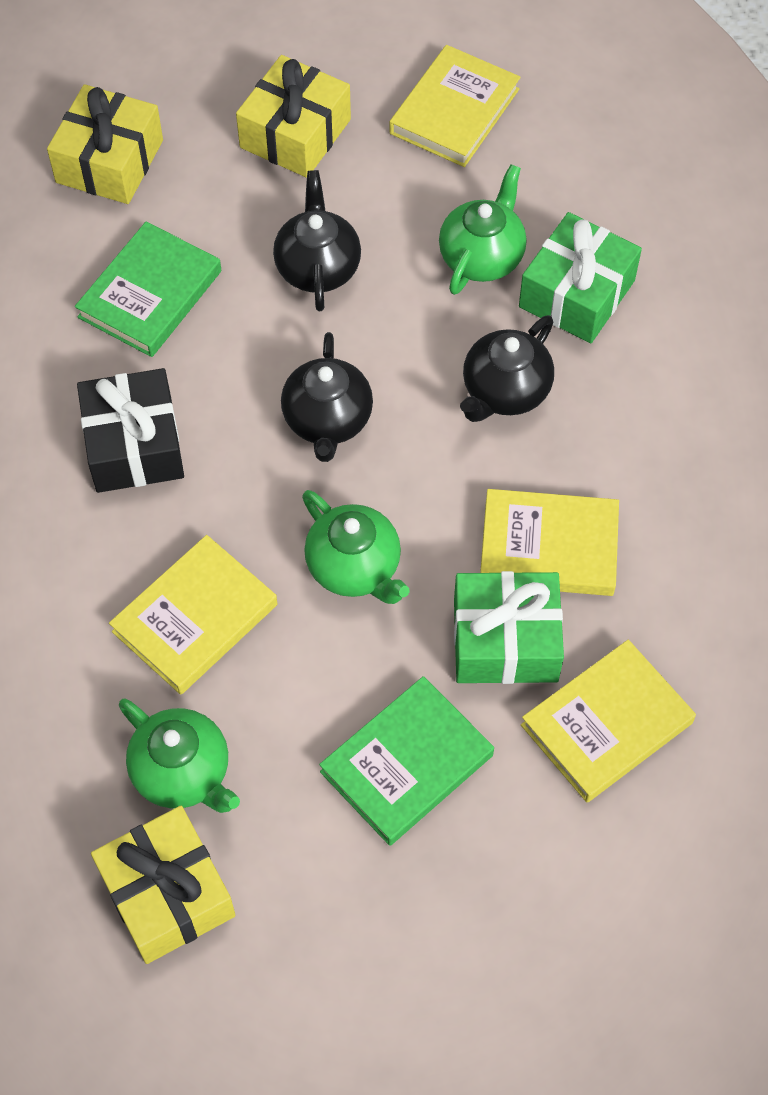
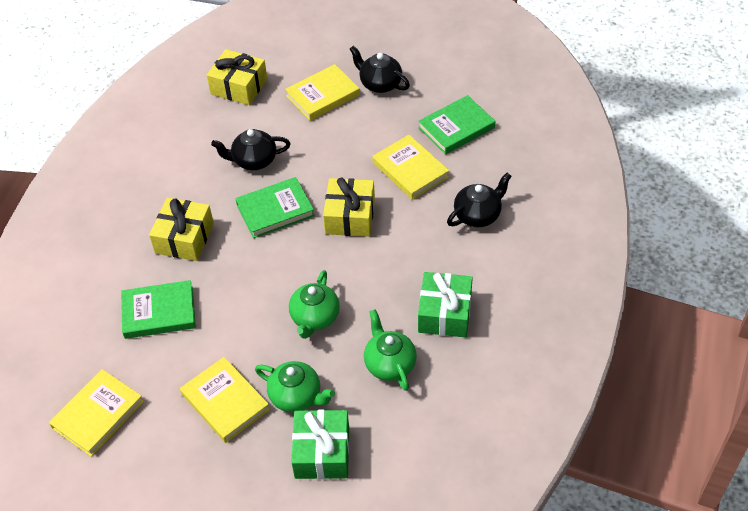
black gift: [77,368,184,493] = 1 -> none = 0
green book: [75,221,222,357] [319,676,494,846] = 2 -> [121,280,196,339] [235,177,315,238] [418,95,495,155] = 3

